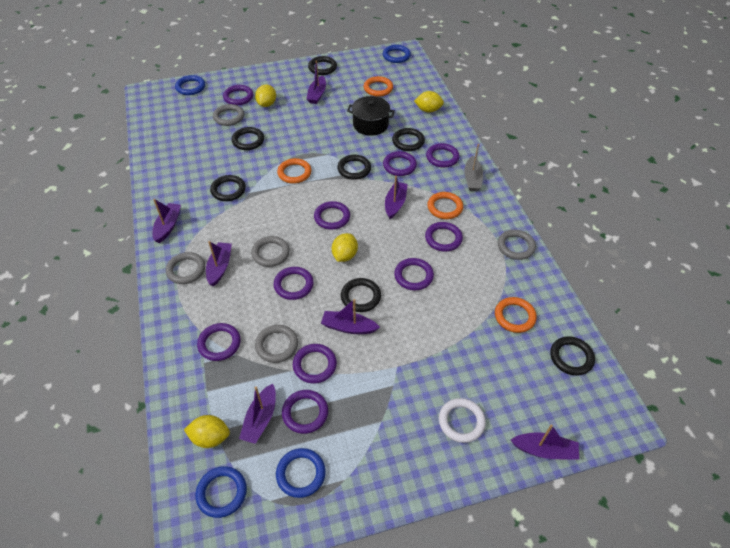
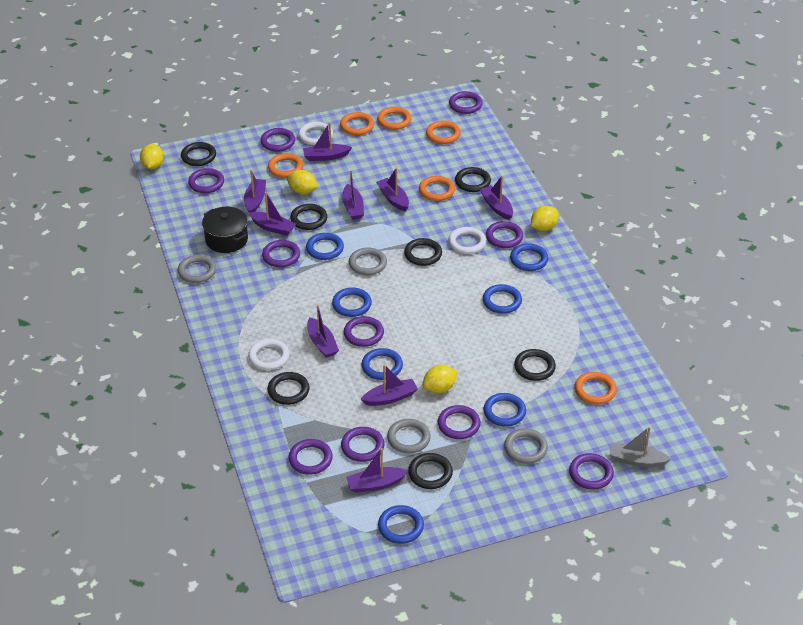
blue ring: [175,75,205,95] [195,466,247,518] [276,448,326,498] [383,45,411,63] = 4 -> [306,233,344,260] [332,288,372,317] [362,348,403,380] [378,505,424,544] [483,284,522,314] [483,393,526,427] [510,243,548,271] = 7
grey ring: [166,252,205,284] [213,104,244,126] [251,236,290,267] [255,325,298,363] [498,230,536,260] = 5 -> [178,255,216,283] [349,247,387,275] [387,419,431,453] [504,429,548,464] = 4
orange ring: [277,158,311,184] [364,76,393,97] [427,192,463,219] [495,297,537,333] = 4 -> [268,153,303,178] [340,112,374,135] [377,107,411,130] [419,176,455,201] [426,121,461,144] [575,372,617,404] = 6
purple boat: [152,199,181,243] [206,241,232,286] [239,384,276,444] [306,60,326,104] [321,299,380,334] [385,176,408,219] [511,425,579,460] = 7 -> [244,170,266,213] [249,192,296,236] [303,122,352,161] [307,305,339,358] [342,170,364,220] [346,448,408,493] [360,365,418,406] [376,168,409,211] [480,176,513,220] = 9
white ring: [439,398,486,443] = 1 -> [248,339,289,370] [298,122,333,145] [448,227,486,254] = 3

